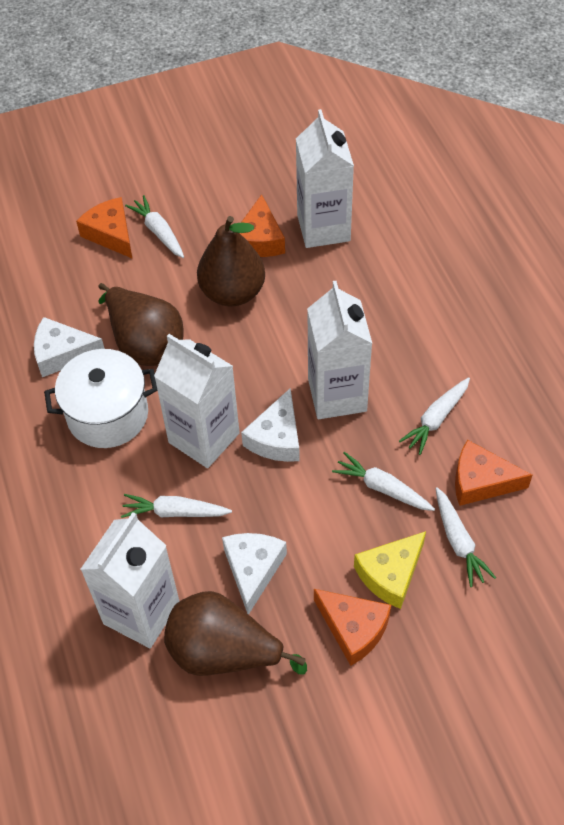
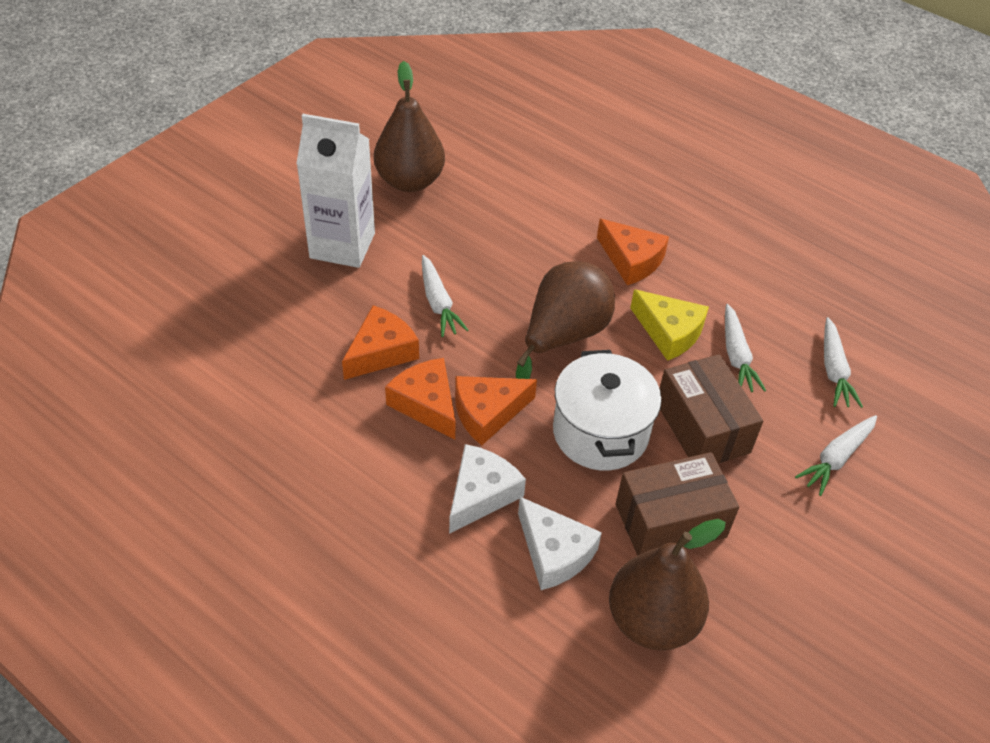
brown box: none = 0 -> [616,452,739,556] [660,354,763,463] = 2
white carrot: [121,494,232,518] [125,195,184,258] [332,452,435,511] [399,377,470,455] [436,487,496,587] = 5 -> [422,255,469,337] [725,304,766,392] [795,415,877,496] [824,317,863,408] = 4
white carton: [80,512,179,648] [154,334,240,468] [296,109,354,248] [307,281,373,419] = 4 -> [296,114,375,268] = 1
white cheese: [34,317,105,377] [222,533,287,615] [241,388,300,462] = 3 -> [449,444,526,534] [518,497,602,590] = 2

